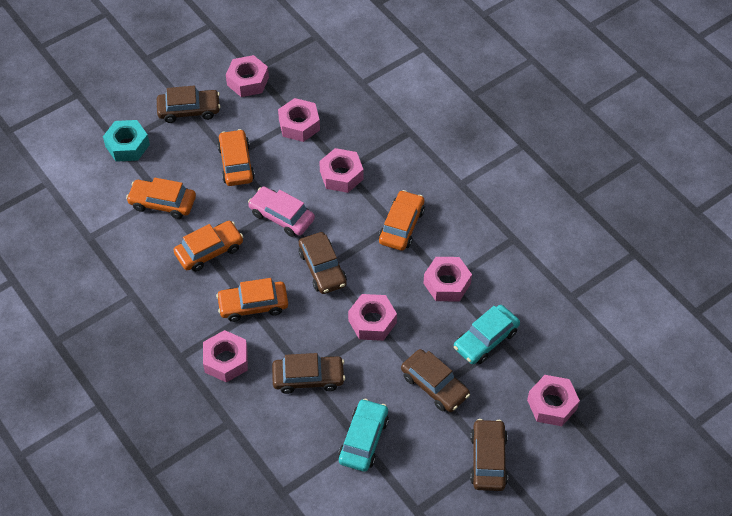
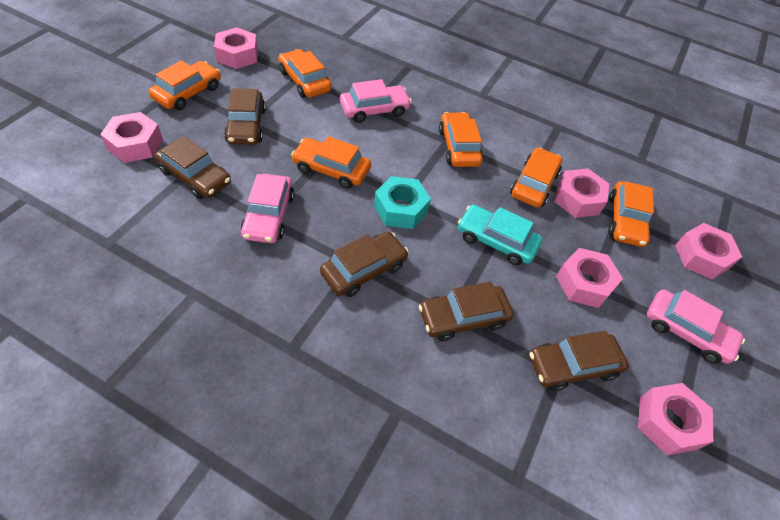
orange car: [126,177,196,219] [174,221,243,272] [216,278,288,322] [217,129,255,186] [379,190,425,251] = 5 -> [149,60,221,110] [278,49,332,98] [291,136,371,189] [439,112,483,167] [510,147,562,208] [608,181,654,247] = 6
pink car: [248,187,315,237] = 1 -> [240,174,294,243] [340,79,412,123] [647,289,745,364] = 3
pink nut: [203,330,248,382] [226,55,269,97] [278,98,320,142] [319,148,364,193] [348,294,397,341] [423,257,472,301] [527,375,580,426] = 7 -> [100,112,163,163] [214,27,258,69] [555,169,609,218] [556,248,623,308] [638,383,713,456] [675,223,742,280] = 6
turquoise car: [338,399,389,472] [454,305,520,364] = 2 -> [458,205,542,265] = 1

